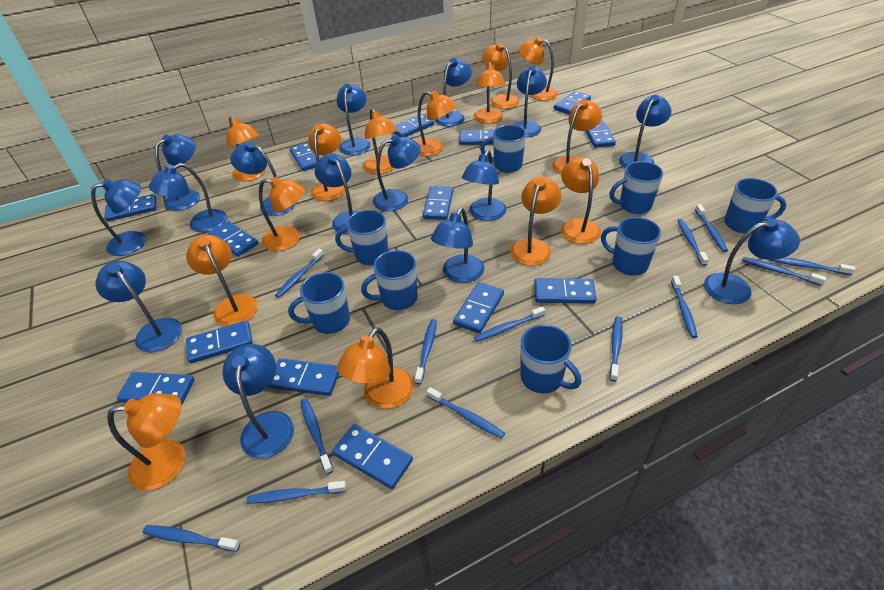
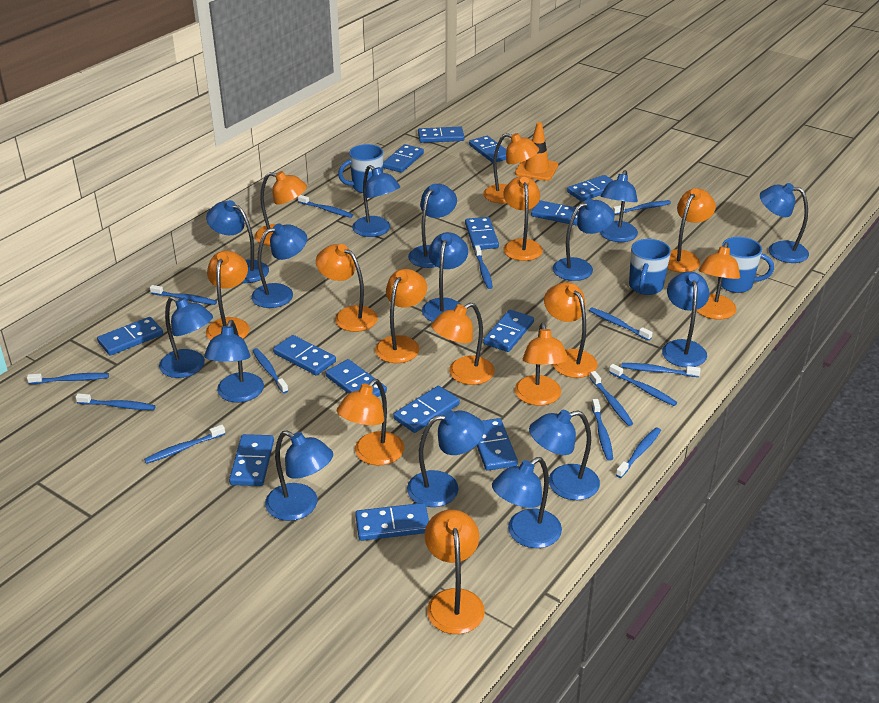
blue mug: [288,272,350,334] [335,210,388,265] [361,250,417,310] [480,125,526,173] [520,324,582,394] [601,217,661,275] [610,161,663,214] [724,178,786,233] = 8 -> [338,144,383,193] [629,239,671,295] [718,237,774,293] = 3
blue toothbrush: [143,525,240,552] [246,481,346,504] [275,249,324,298] [300,399,333,474] [415,319,437,385] [427,387,505,439] [474,306,545,342] [609,316,623,381] [671,276,698,338] [677,219,709,266] [695,204,728,252] [742,257,826,286] [770,257,855,275] = 13 -> [27,373,109,384] [76,393,155,410] [144,425,225,464] [150,285,217,305] [252,348,288,393] [298,195,353,218] [474,245,493,289] [589,307,653,341] [590,371,634,426] [592,399,613,460] [609,364,677,406] [613,200,671,215] [616,427,661,478] [621,363,700,377] = 14
orange lamp: [107,393,185,491] [186,235,258,326] [227,116,265,181] [259,177,305,251] [308,123,345,201] [337,327,414,409] [363,109,397,174] [417,91,456,156] [474,62,506,123] [482,43,520,109] [510,177,561,266] [518,37,558,100] [552,99,602,174] [561,157,601,244] = 14 -> [206,251,250,340] [255,171,307,246] [316,244,378,332] [337,379,404,466] [375,269,427,363] [425,510,485,634] [431,303,495,385] [483,133,539,203] [503,176,543,261] [515,323,569,406] [544,282,597,378] [667,188,716,273] [696,242,740,320] = 13
orange traffic cone: none = 0 -> [515,122,558,181] = 1

